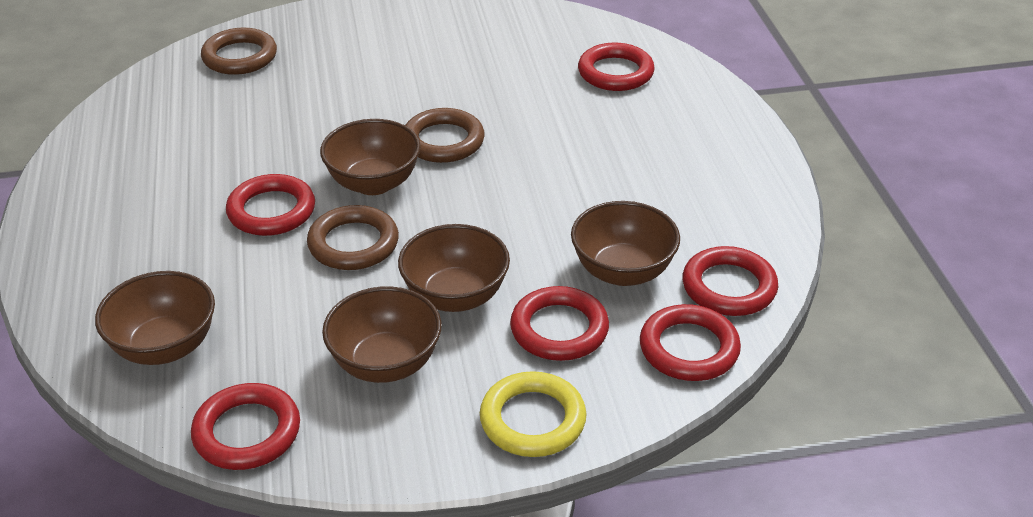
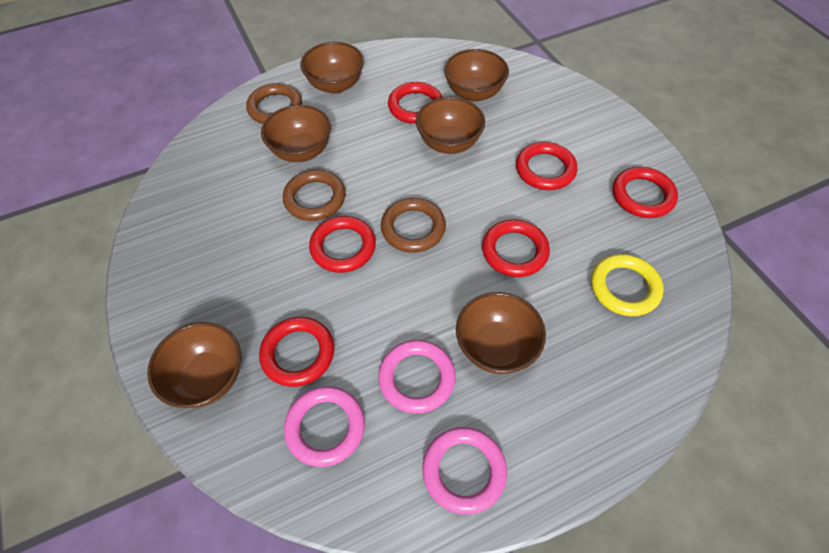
brown bowl: [95,271,215,365] [320,119,421,195] [322,286,442,383] [398,224,510,312] [571,201,680,286] = 5 -> [147,322,241,408] [261,105,331,162] [300,42,364,94] [416,97,485,154] [444,49,509,102] [456,292,546,374] = 6
pink ring: none = 0 -> [284,386,365,467] [378,340,456,414] [422,427,507,515] = 3

